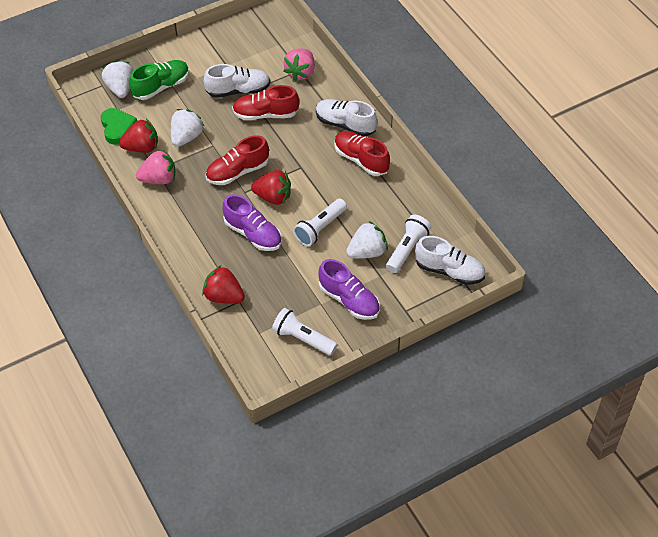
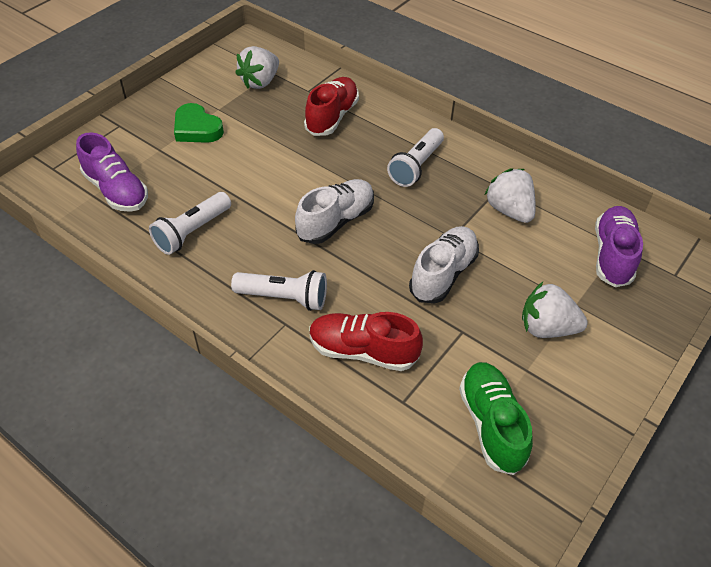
pink strawberry: [136,150,175,184] [284,48,315,81] = 2 -> none = 0
red shoe: [206,135,269,185] [232,85,299,120] [334,131,390,176] = 3 -> [304,77,359,136] [310,312,423,371] = 2
red strawberry: [119,119,158,153] [202,266,245,304] [251,170,291,205] = 3 -> none = 0
white shoe: [204,64,271,98] [316,99,377,137] [415,236,485,285] = 3 -> [295,179,374,244] [409,226,479,303] = 2

